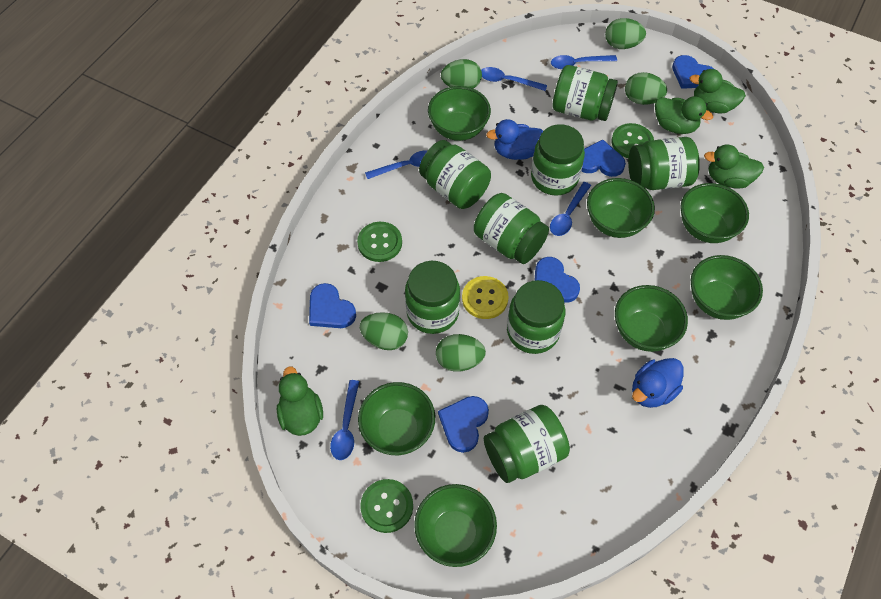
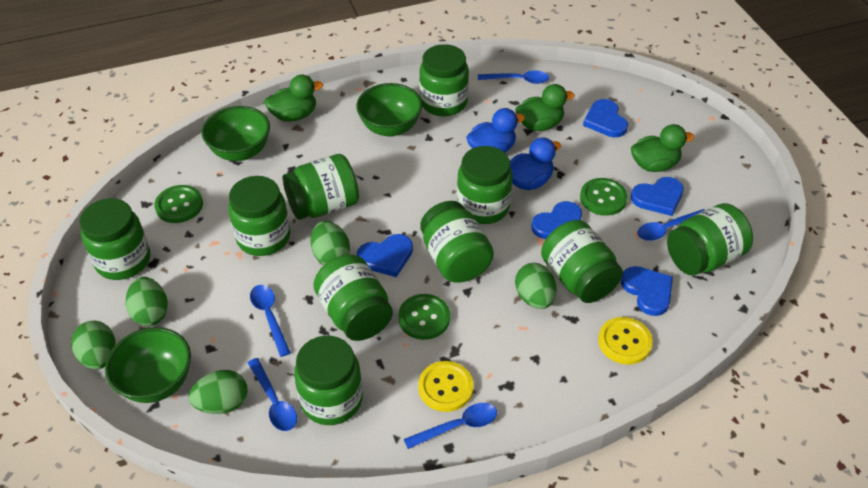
green bowl: [358,382,435,455] [414,484,497,567] [428,86,491,141] [587,178,655,238] [615,285,688,352] [680,183,749,243] [691,255,763,320] = 7 -> [105,327,191,403] [202,106,270,161] [356,83,423,137] = 3
green duck: [277,366,323,436] [655,96,713,134] [690,69,746,114] [704,144,764,189] = 4 -> [264,74,323,122] [515,84,575,131] [631,124,694,172] = 3
green jar: [405,261,460,334] [419,140,491,209] [474,193,549,264] [484,405,570,483] [507,280,565,354] [531,124,585,195] [553,65,618,121] [628,137,700,190] = 8 -> [79,198,150,280] [228,176,290,256] [283,154,359,220] [294,336,363,425] [313,254,393,341] [419,44,469,116] [420,201,494,282] [457,146,513,224] [541,220,623,303] [667,203,753,276] = 10
yellow button: [462,276,509,319] = 1 -> [418,361,473,412] [598,317,653,364] = 2

